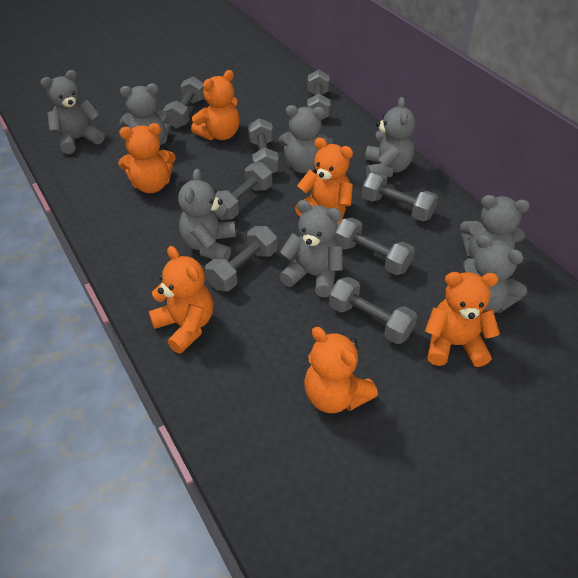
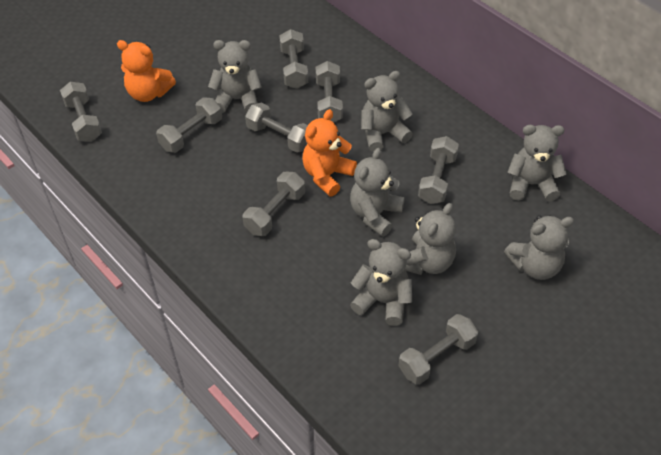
grey teddy bear: [40,70,105,154] [119,84,173,146] [178,169,236,261] [279,105,333,173] [279,200,343,297] [365,97,416,177] [460,195,530,259] [463,234,527,313] = 8 -> [208,40,262,113] [350,148,405,237] [350,239,412,326] [361,71,413,152] [405,203,456,275] [504,215,574,280] [507,125,567,202] = 7
orange teddy bear: [118,123,176,193] [149,246,213,354] [191,70,240,140] [295,137,353,226] [304,327,378,413] [425,272,500,367] = 6 -> [117,40,176,102] [302,109,357,196] = 2

